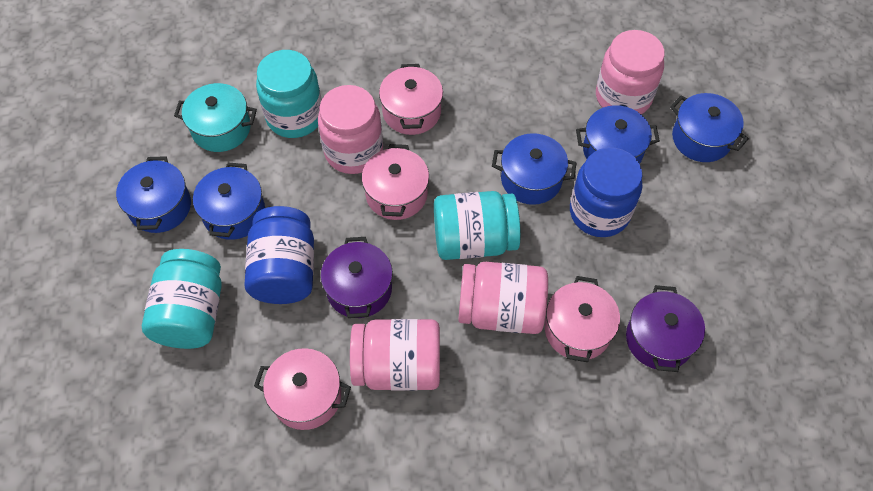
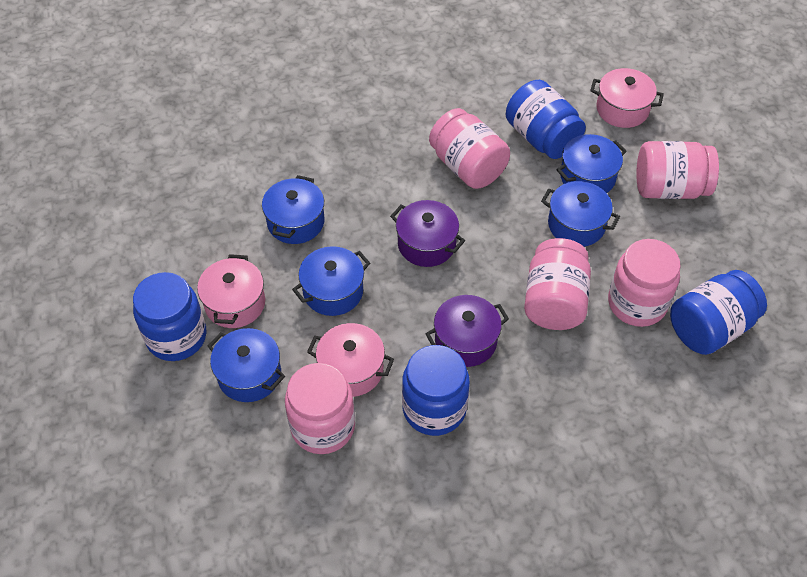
blue jar: [244,206,314,304] [570,147,642,237] = 2 -> [133,272,206,361] [402,345,470,436] [506,80,586,159] [670,270,767,355] = 4
pink jar: [318,85,383,174] [350,319,440,391] [458,262,548,334] [596,30,665,114] = 4 -> [285,363,355,454] [429,108,510,189] [524,238,591,330] [608,239,680,327] [636,141,719,199] = 5
pink pot: [254,348,351,430] [362,144,429,220] [379,64,443,135] [545,276,620,362] = 4 -> [197,254,265,328] [307,323,394,397] [590,68,664,128] = 3
turquoise jar: [142,249,222,349] [256,50,322,138] [434,191,521,260] = 3 -> none = 0
turquoise pot: [174,83,257,152] = 1 -> none = 0

